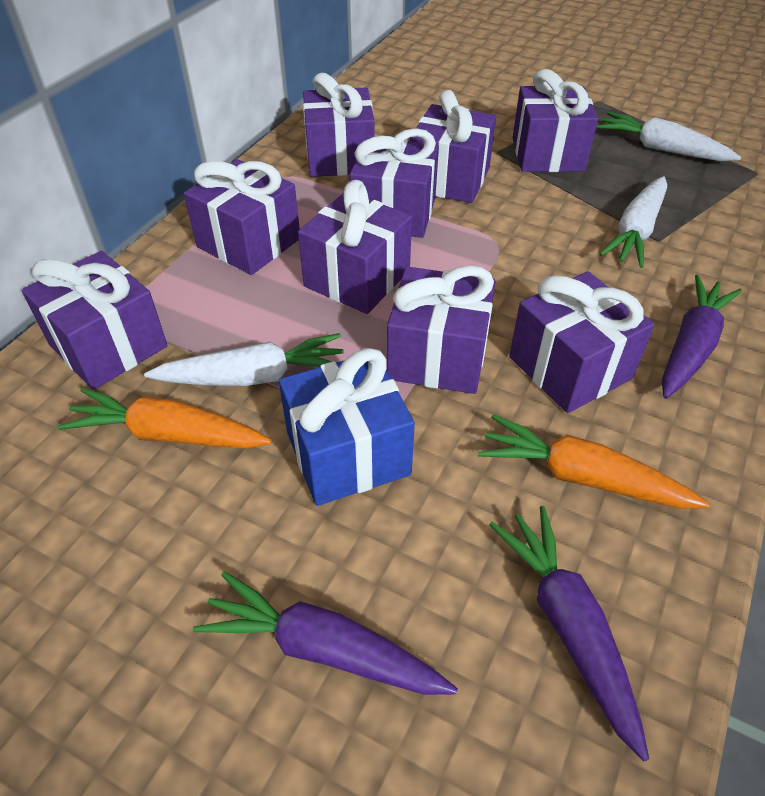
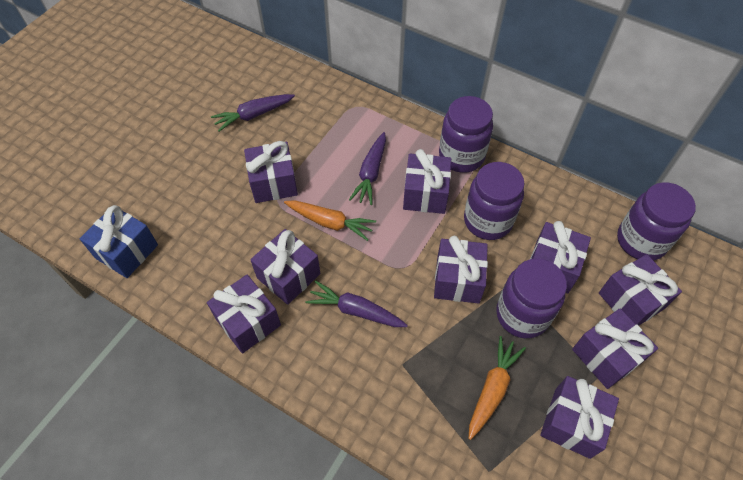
purple jar: none = 0 -> [439,96,493,173] [464,162,525,240] [496,259,567,339] [617,182,696,261] = 4
white carrot: [144,333,344,386] [596,111,741,162] [600,176,667,268] = 3 -> none = 0

